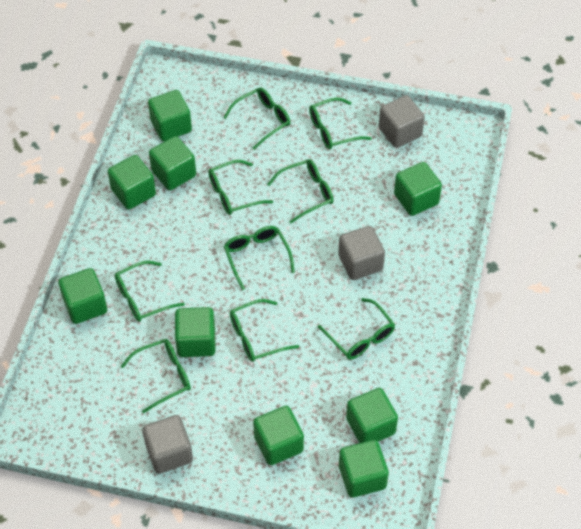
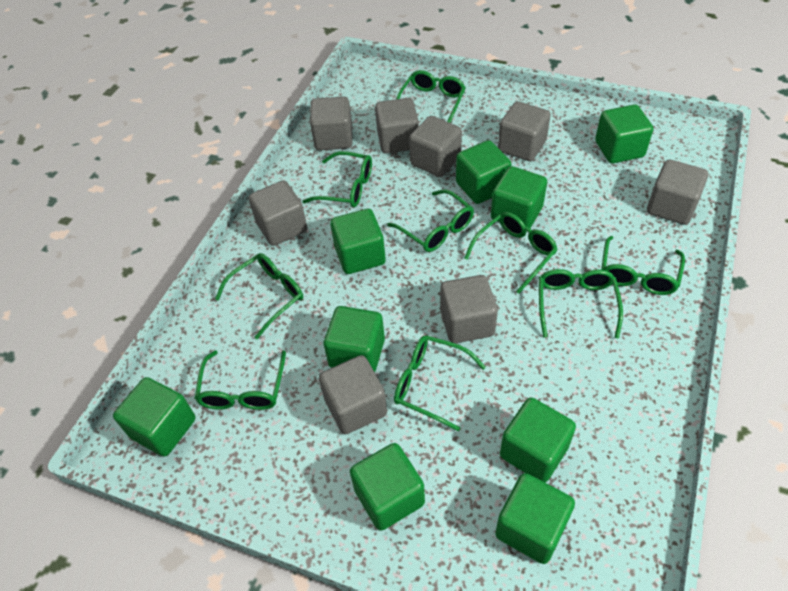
grey cube: [142,415,193,474] [338,226,385,280] [379,95,425,148] = 3 -> [249,180,307,246] [310,96,353,150] [319,355,387,434] [375,98,419,154] [409,116,462,177] [440,275,498,343] [498,101,551,161] [647,160,708,225] = 8

